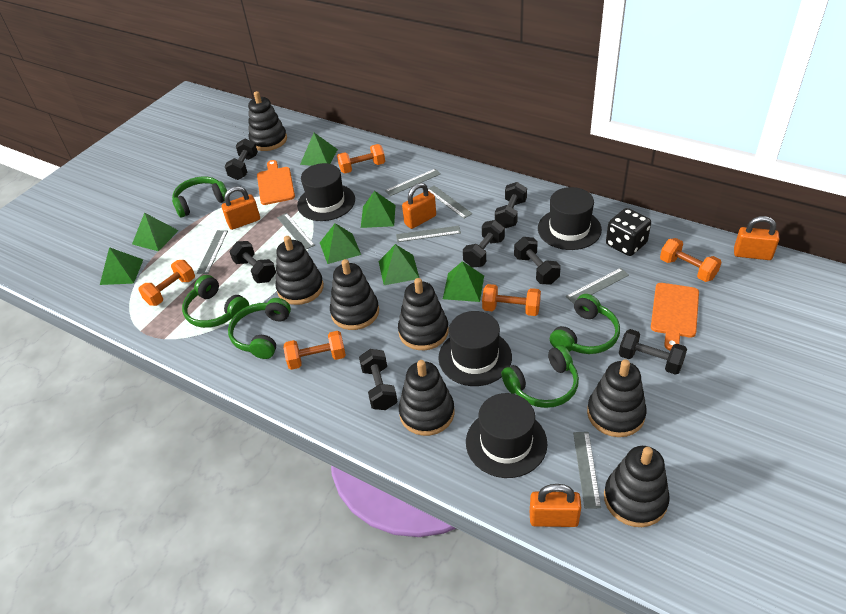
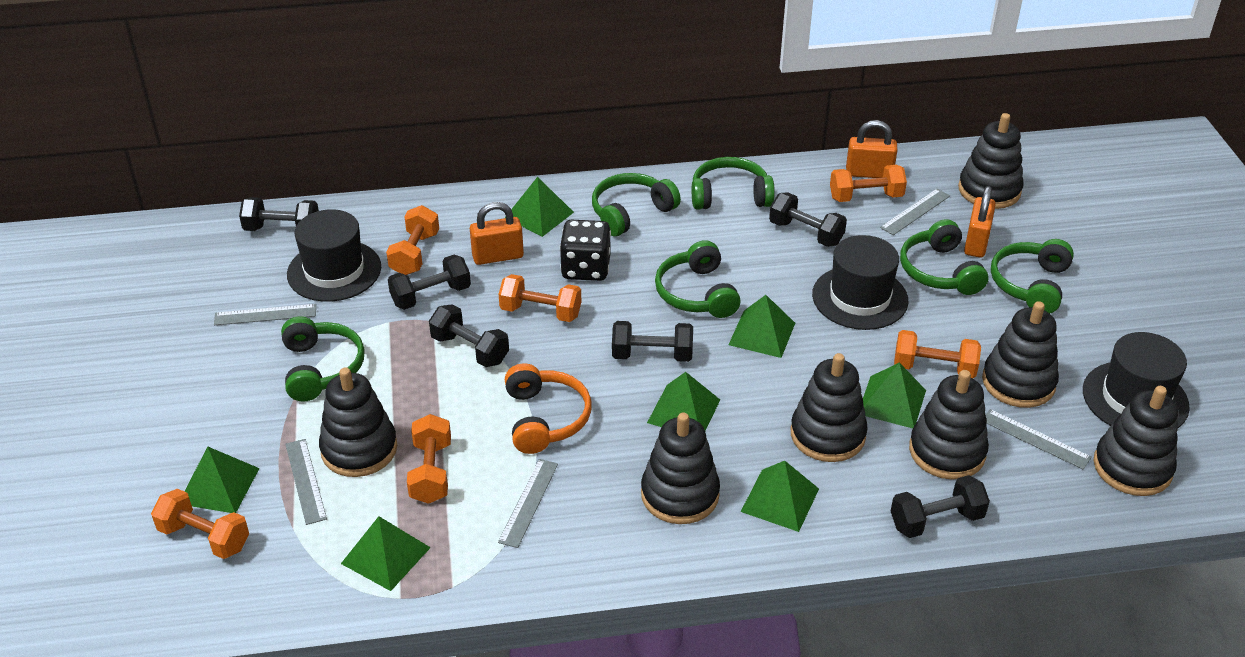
black dumbbell: [225,138,258,180] [229,241,276,283] [359,349,397,410] [463,220,505,268] [495,182,527,228] [514,237,561,285] [619,329,687,375] = 7 -> [239,197,319,231] [388,255,471,310] [429,304,509,367] [612,321,693,362] [769,193,847,247] [891,475,990,538] = 6
black hat: [297,163,355,221] [438,311,512,386] [466,393,547,478] [538,187,602,250] = 4 -> [287,209,381,302] [812,235,908,330] [1083,332,1190,428] = 3
green headphones: [172,176,227,218] [182,275,249,328] [228,298,291,359] [502,345,579,408] [550,294,620,354] = 5 -> [281,316,365,402] [592,173,681,237] [655,240,741,318] [692,157,775,210] [900,219,989,295] [991,239,1074,314] = 6
grey ruler: [197,230,228,274] [277,213,315,249] [385,169,441,196] [396,226,461,242] [428,186,473,219] [566,268,629,304] [573,432,601,509] = 7 -> [214,304,316,325] [285,439,327,525] [498,459,558,548] [880,189,950,235] [986,409,1092,469] = 5
orange cutting board: [257,160,295,205] [651,283,699,351] = 2 -> none = 0
orange dumbbell: [138,260,195,306] [284,331,346,370] [337,144,385,174] [482,284,541,316] [660,238,721,282] = 5 -> [151,489,249,559] [386,205,439,275] [407,414,451,504] [499,274,581,322] [830,165,907,202] [894,330,981,379] = 6
orange headphones: none = 0 -> [505,363,591,454] = 1
orange padlock: [222,186,260,230] [402,183,436,229] [530,484,581,527] [734,216,779,260] = 4 -> [470,202,524,265] [846,120,897,178] [964,186,996,258] = 3

